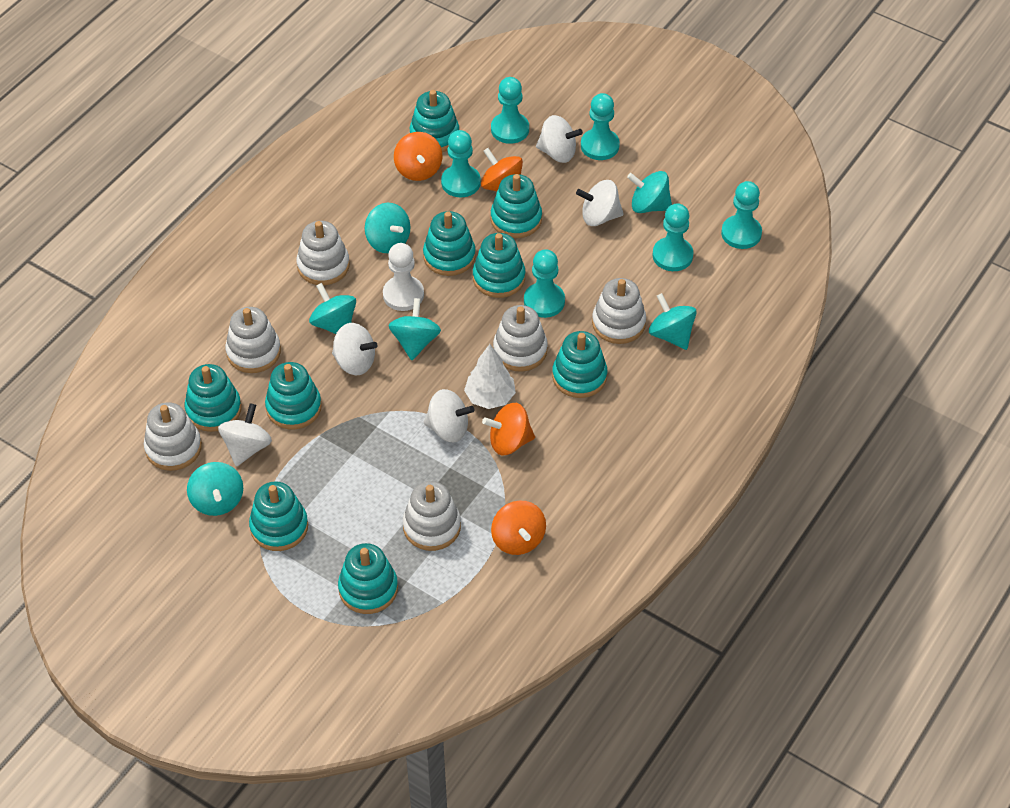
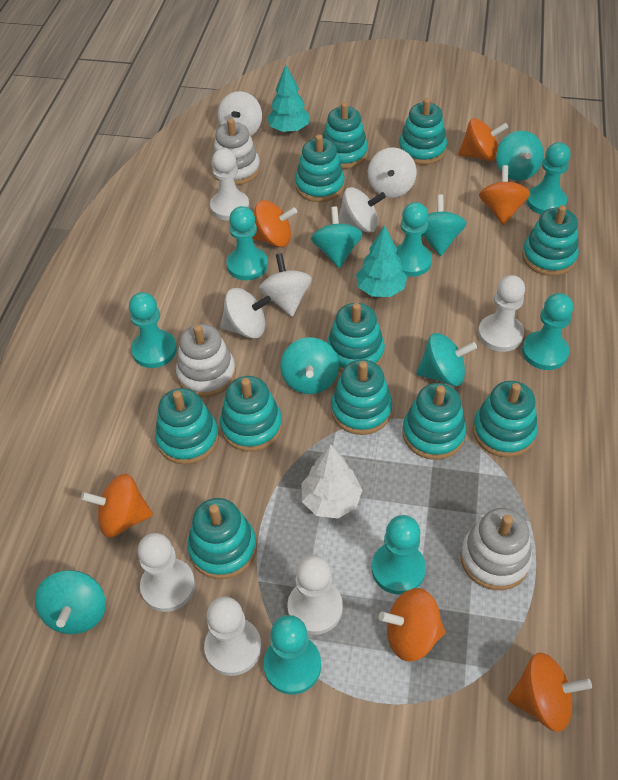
orange spinning top: [394,132,442,181] [481,148,523,191] [482,403,535,455] [491,501,546,555] = 4 -> [81,474,153,538] [252,200,297,247] [379,588,446,661] [458,118,508,161] [479,165,530,225] [508,652,592,732] = 6
turquoise pawn: [441,130,481,197] [491,77,529,144] [524,249,565,318] [581,93,620,160] [653,203,694,271] [721,181,762,249] = 6 -> [129,292,177,368] [226,206,268,280] [264,615,321,695] [372,515,426,595] [396,202,432,277] [522,293,573,370] [526,142,571,214] = 7
turquoise stacking toy: [185,364,241,432] [249,481,308,551] [265,362,322,429] [338,543,398,614] [410,90,459,152] [423,211,476,276] [473,233,526,298] [491,174,542,238] [552,331,607,398] = 9 -> [155,388,219,464] [187,498,257,579] [220,376,282,452] [295,134,345,202] [323,102,368,169] [327,303,385,372] [331,359,393,435] [399,98,447,165] [402,383,466,460] [473,381,538,457] [522,205,579,276] = 11
turquoise tree: none = 0 -> [267,65,310,133] [356,225,407,297] = 2
white pawn: [383,243,424,311] = 1 -> [137,533,195,612] [204,596,262,676] [210,148,249,221] [287,555,343,635] [478,275,525,352] = 5
white stacking toy: [144,402,202,471] [225,307,281,373] [296,221,350,286] [403,481,461,551] [493,305,548,372] [592,278,646,344] = 6 -> [176,324,236,397] [211,118,260,185] [460,508,532,590] = 3

